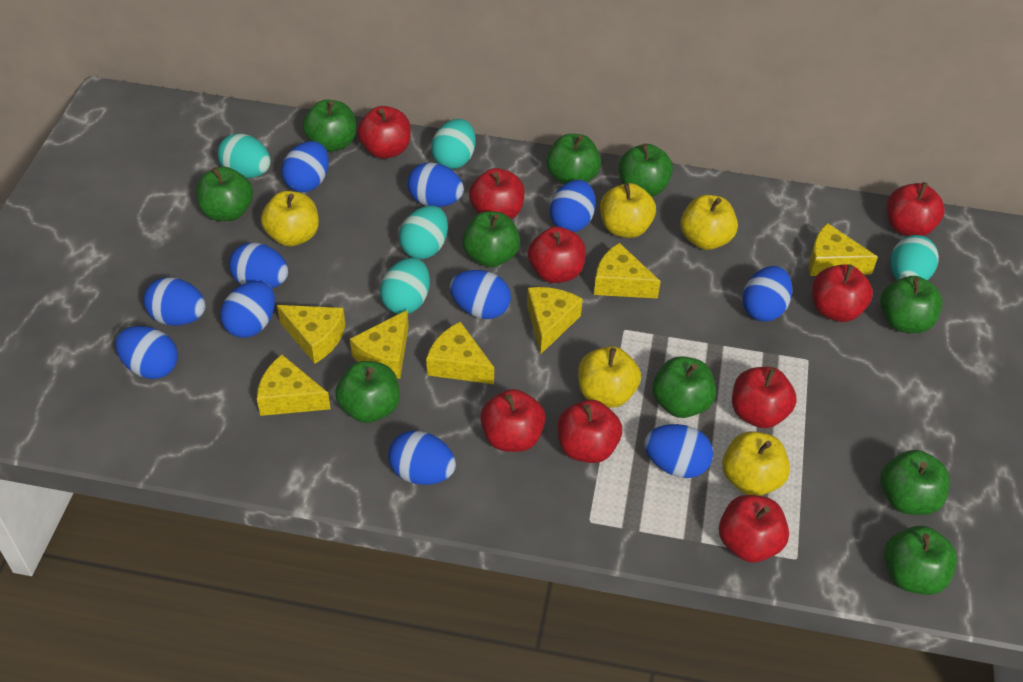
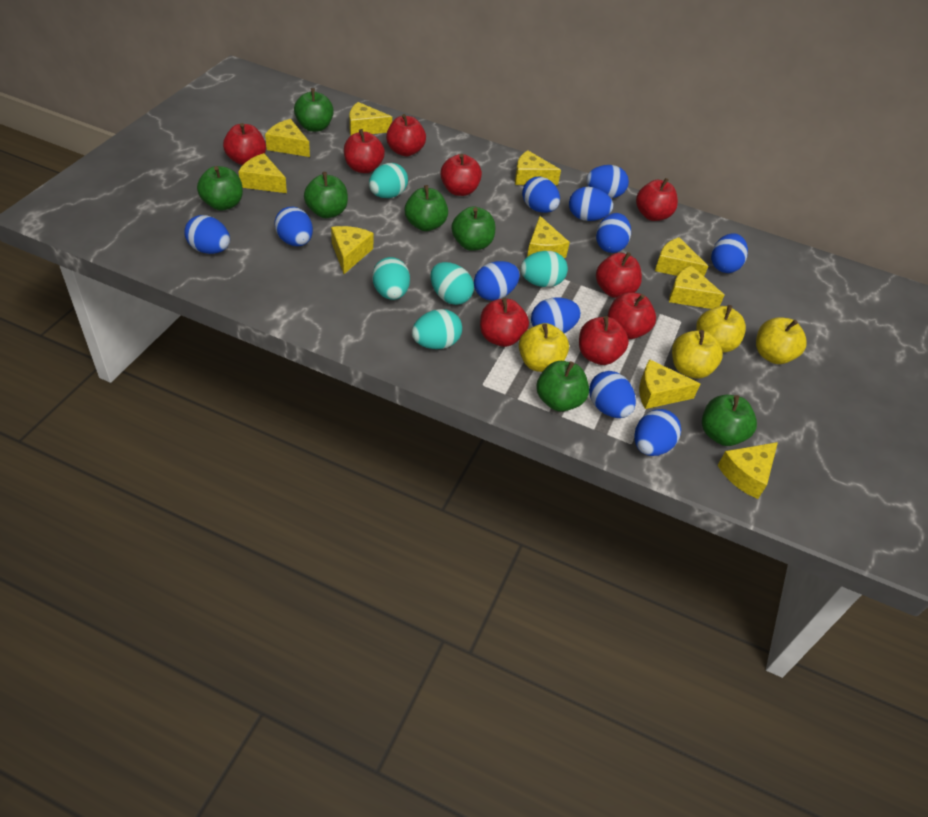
green apple: [196,167,253,221] [303,99,356,152] [335,361,400,423] [462,212,520,267] [546,134,601,184] [618,144,673,197] [652,356,716,418] [880,276,942,333] [880,450,950,515] [884,526,957,595] = 10 -> [197,166,243,211] [294,88,334,132] [304,172,348,218] [405,185,448,231] [451,206,495,251] [537,361,589,412] [702,395,757,446] = 7
yellow apple: [261,191,319,247] [578,346,641,408] [600,183,656,238] [680,195,738,250] [722,431,790,496] = 5 -> [519,323,569,372] [672,330,723,379] [696,305,746,353] [756,317,807,364] = 4
yellow cheese: [257,355,330,416] [277,305,345,364] [350,310,409,379] [426,322,494,384] [527,287,583,354] [594,243,661,299] [809,223,878,276] = 7 -> [238,153,287,193] [265,119,310,157] [331,226,374,274] [349,102,392,135] [515,150,561,185] [527,216,570,258] [639,359,700,409] [655,237,708,276] [669,265,724,309] [717,442,778,499] = 10

